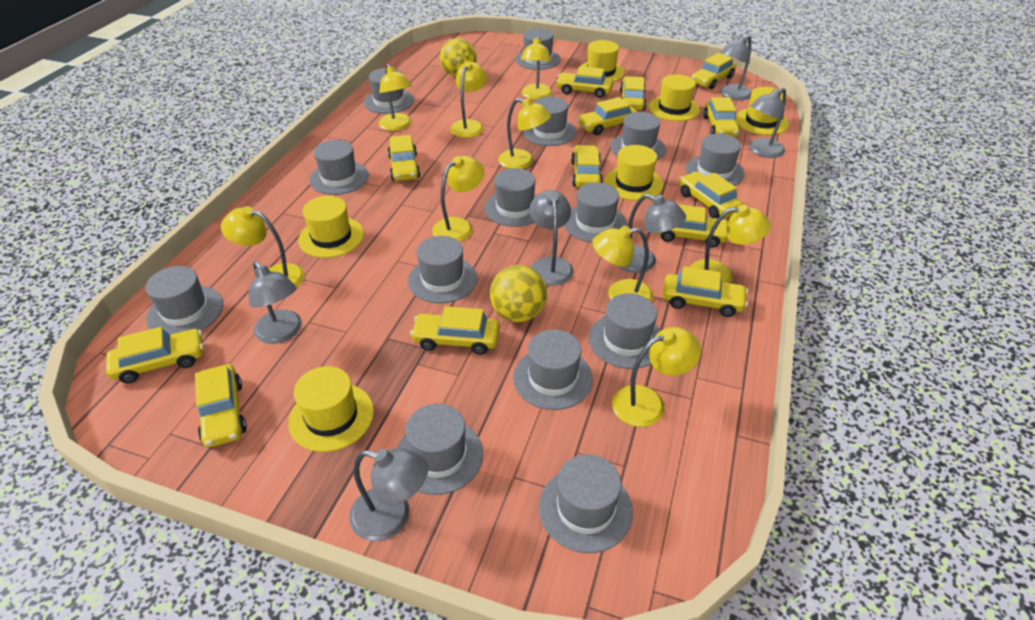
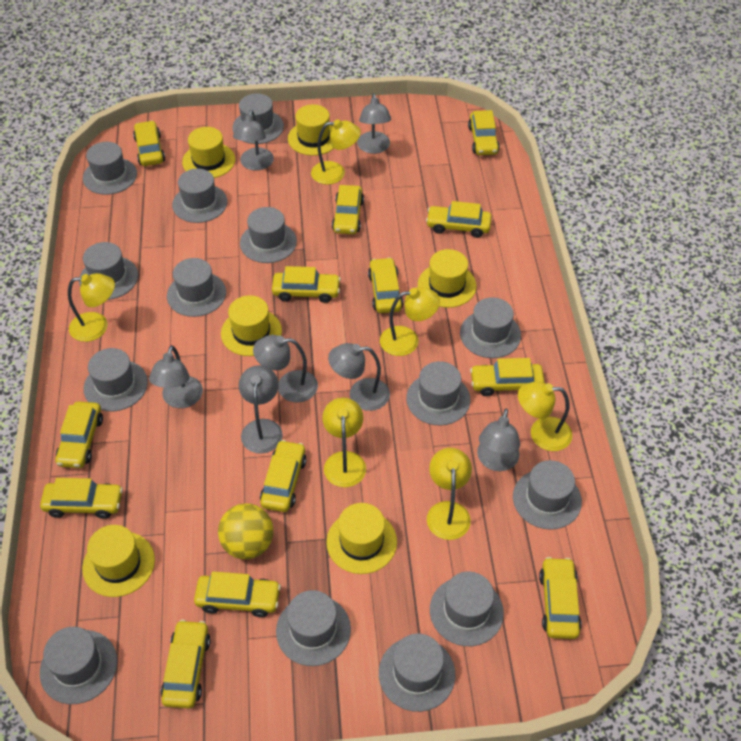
grey lamp: [249,261,302,344] [349,448,428,542] [530,190,574,286] [618,194,686,273] [720,36,751,100] [749,88,786,158] = 6 -> [149,345,203,408] [233,110,274,170] [239,365,283,454] [253,335,318,403] [328,343,390,411] [357,93,391,154] [477,408,520,471] = 7
yellow ball: [440,38,477,77] [490,265,547,322] = 2 -> [218,503,274,559] = 1
yellow lamp: [221,206,305,287] [378,64,412,131] [432,156,485,242] [450,61,487,138] [498,98,551,169] [521,36,553,100] [592,226,653,302] [612,327,701,427] [690,205,771,283] = 9 -> [68,273,115,342] [311,119,361,185] [322,398,366,487] [380,287,440,356] [427,448,472,540] [518,381,572,451] = 6

